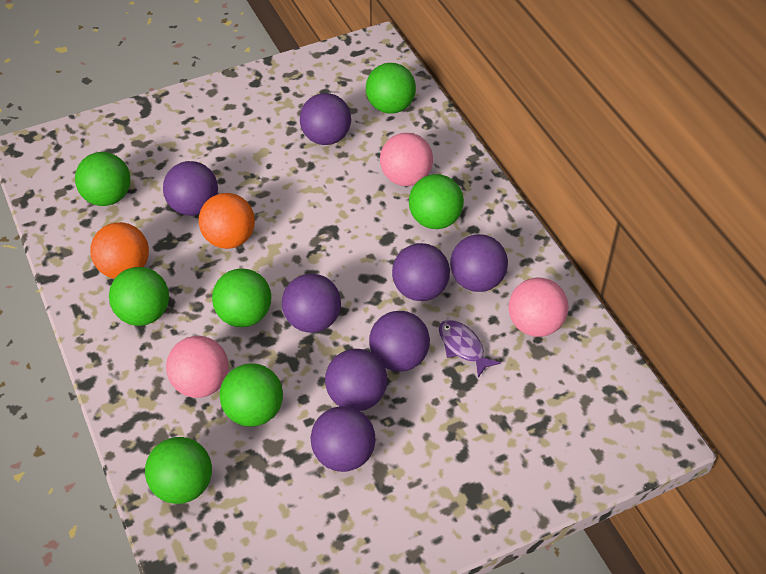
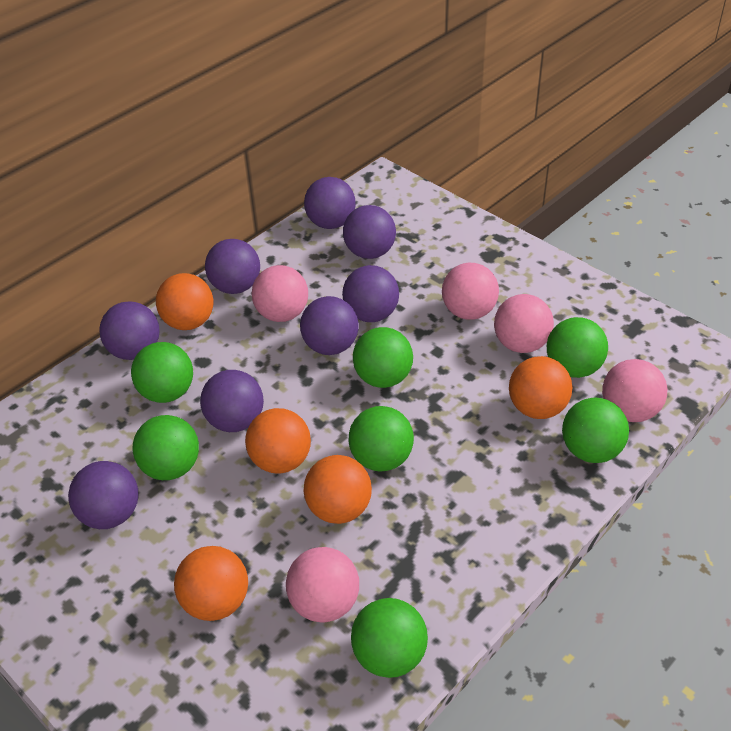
orange ball: [90,222,149,279] [199,193,255,249] = 2 -> [156,273,213,330] [174,546,248,621] [245,408,311,473] [304,455,372,524] [509,356,572,419] = 5
pink ball: [166,336,229,398] [380,133,433,186] [509,277,569,337] = 3 -> [251,265,308,322] [286,547,359,622] [442,263,499,320] [494,294,554,353] [602,359,667,422] = 5
purple fish: [439,320,501,378] = 1 -> none = 0

